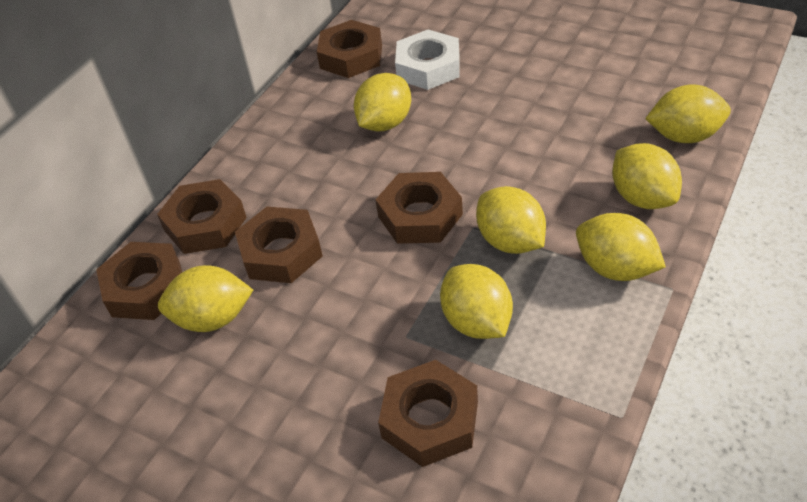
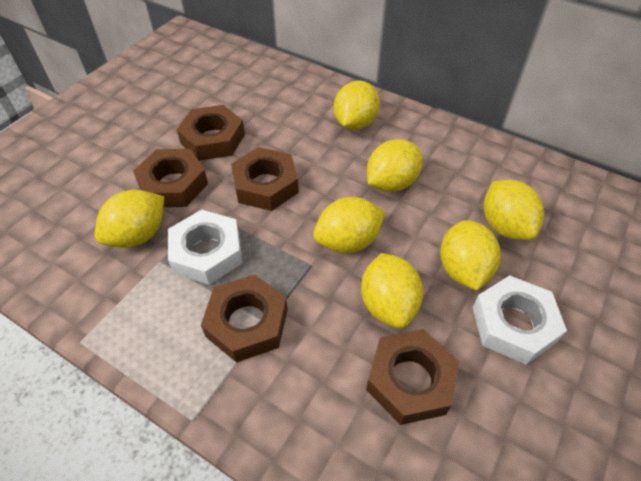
brown nut: [96,242,182,320] [157,179,247,254] [235,207,323,283] [317,20,382,78] [375,172,463,244] [378,360,478,467] = 6 -> [133,149,208,207] [177,105,245,161] [201,275,288,363] [231,147,299,211] [366,329,459,425] = 5
white nut: [395,30,460,90] = 1 -> [168,210,242,285] [472,275,567,365] = 2

